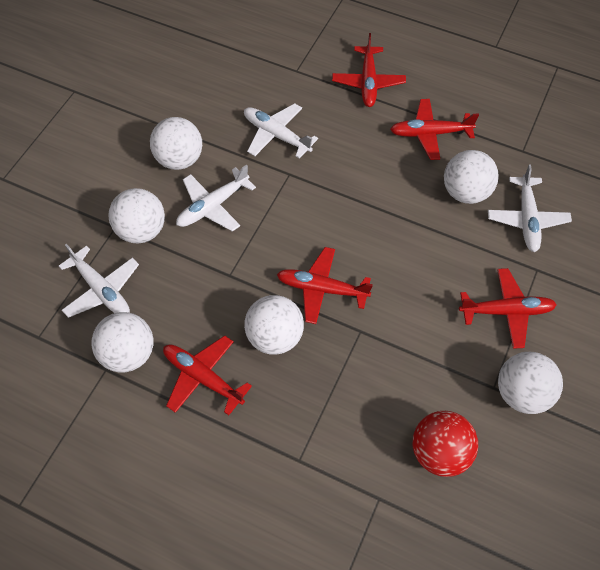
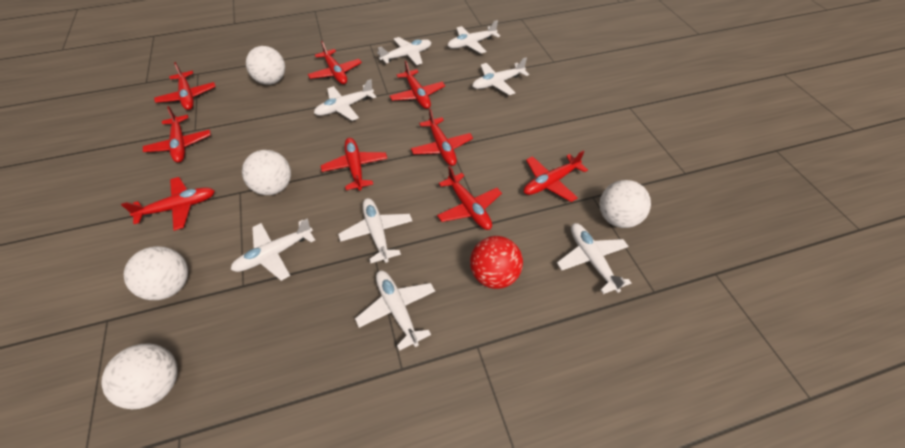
red plane: [163,336,252,415] [277,247,373,324] [332,33,406,107] [390,99,479,160] [459,268,557,349] = 5 -> [121,177,215,231] [143,106,211,163] [154,62,216,110] [308,41,362,84] [321,138,387,191] [390,61,445,109] [411,109,473,166] [437,166,502,230] [524,150,588,202] = 9
white ball: [92,312,153,373] [108,188,165,243] [150,117,202,170] [244,295,304,355] [444,150,499,204] [498,352,563,414] = 6 -> [101,343,178,409] [124,246,188,300] [242,150,291,195] [246,46,285,85] [600,180,651,228] = 5
white plane: [59,244,139,318] [176,164,256,232] [244,103,318,159] [488,165,572,252] = 4 -> [231,219,315,281] [314,79,376,121] [338,198,412,263] [355,271,435,351] [377,37,431,65] [448,20,500,53] [472,58,529,95] [557,223,631,294] = 8

